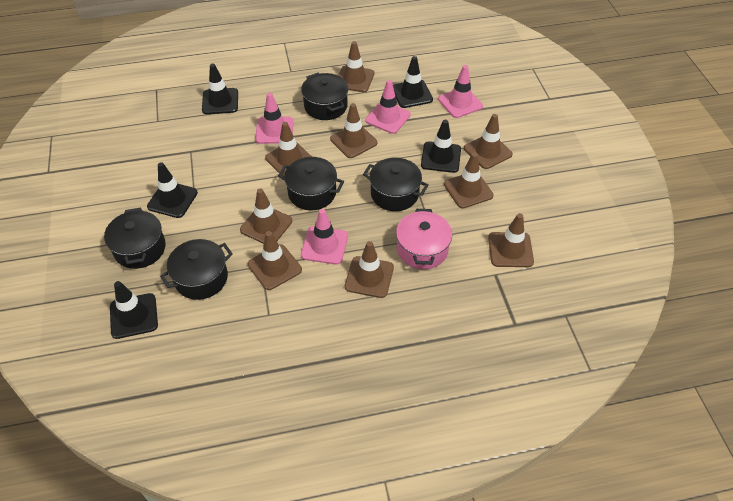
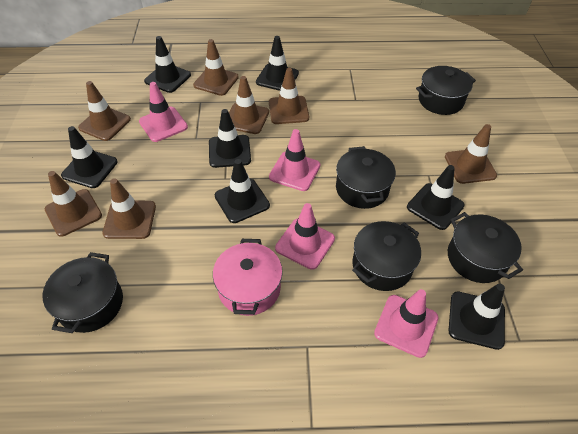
black traffic cone: [110,281,158,339] [147,162,198,218] [202,64,238,114] [393,56,433,108] [421,120,461,173] = 5 -> [61,126,118,188] [144,36,191,93] [209,109,251,168] [215,159,270,223] [256,36,299,91] [407,165,465,230] [448,284,505,350] = 7
brown traffic cone: [240,189,292,244] [248,231,302,290] [265,122,312,177] [330,103,377,158] [338,41,374,92] [345,241,394,298] [444,153,494,209] [464,114,513,169] [488,213,534,267] = 9 -> [45,171,102,237] [78,81,131,141] [102,178,156,239] [193,39,239,96] [229,76,269,134] [269,68,309,124] [445,124,497,184] = 7

